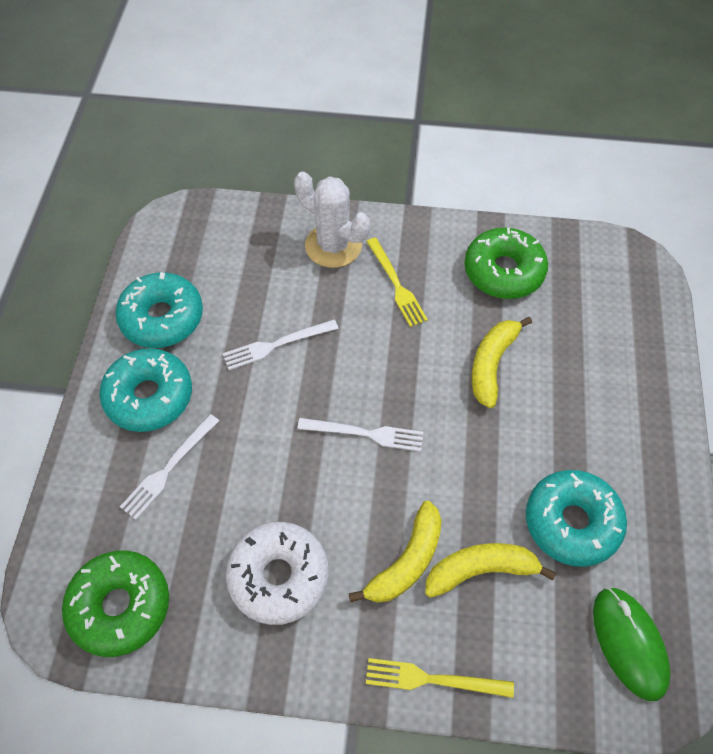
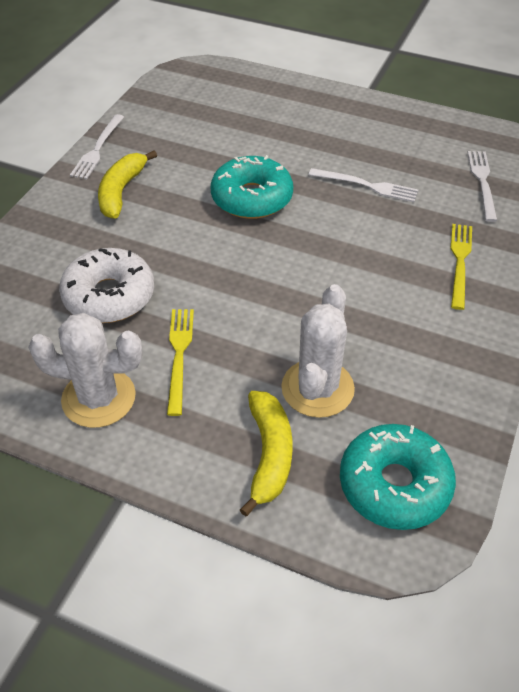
green donut: [62,550,169,657] [465,228,548,299] = 2 -> none = 0
green mouse: [593,587,670,701] = 1 -> none = 0
turquoise donut: [99,348,192,432] [115,272,203,348] [526,470,627,567] = 3 -> [211,155,293,219] [340,424,456,530] = 2
white cactus: [294,171,370,268] = 1 -> [28,313,142,428] [281,284,355,418] = 2
yellow banana: [349,501,442,603] [425,543,556,598] [472,317,532,408] = 3 -> [98,151,157,219] [240,391,292,516] = 2

